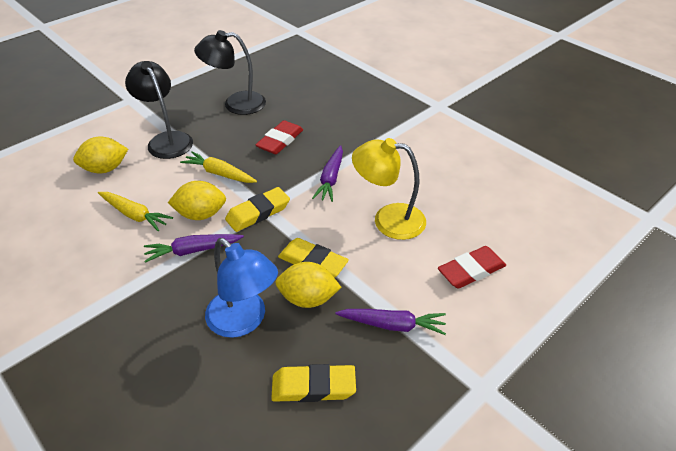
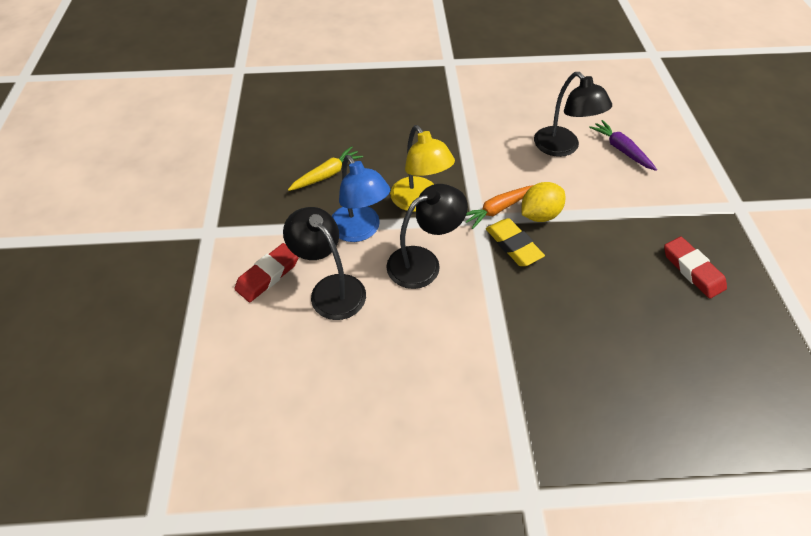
black lamp: [125,61,193,159] [194,30,266,115] = 2 -> [283,207,366,320] [386,184,468,289] [534,72,612,157] = 3
orange carrot: none = 0 -> [466,185,534,229] = 1
purple carrot: [144,234,244,263] [312,145,343,202] [335,309,446,335] = 3 -> [589,120,657,171] = 1
yellow carrot: [98,192,173,231] [180,151,257,183] = 2 -> [288,146,363,191] = 1
yellow eraser: [225,187,290,232] [271,364,356,402] [278,238,349,278] = 3 -> [486,218,545,266] = 1
yellow lemon: [73,137,128,173] [168,181,226,220] [275,262,341,308] = 3 -> [522,182,565,222] = 1

